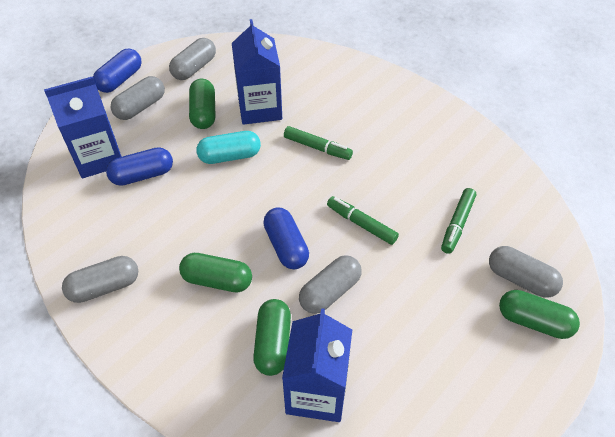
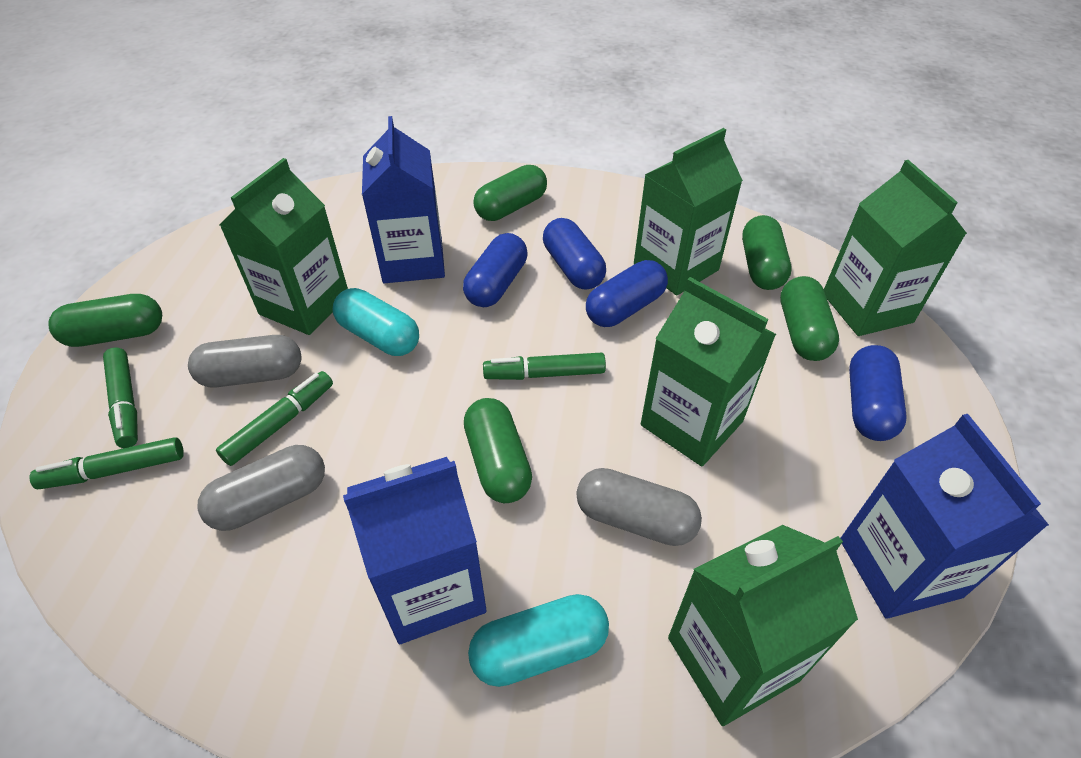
blue capsule: [93,48,142,93] [106,147,173,186] [263,208,309,269] = 3 -> [463,233,528,307] [543,218,606,290] [586,260,668,327] [849,345,907,441] = 4
green capsule: [179,253,252,292] [189,79,215,129] [253,299,291,376] [499,290,580,339] = 4 -> [48,294,162,347] [464,398,532,503] [473,165,547,221] [742,215,791,290] [780,276,839,361] = 5
green carton: none = 0 -> [220,158,348,335] [634,128,743,295] [641,277,776,466] [668,525,858,726] [824,160,967,336] = 5
green marker: [284,126,353,160] [327,196,399,245] [441,188,476,254] = 3 -> [29,437,184,489] [103,347,138,448] [216,371,333,466] [483,352,606,380] = 4
grey capsule: [62,256,138,303] [110,76,165,120] [169,38,216,80] [299,255,362,314] [489,246,563,298] = 5 -> [188,335,301,388] [197,445,325,531] [576,468,702,546] = 3
turquoise capsule: [196,131,261,164] = 1 -> [332,288,419,356] [468,594,609,687] = 2

